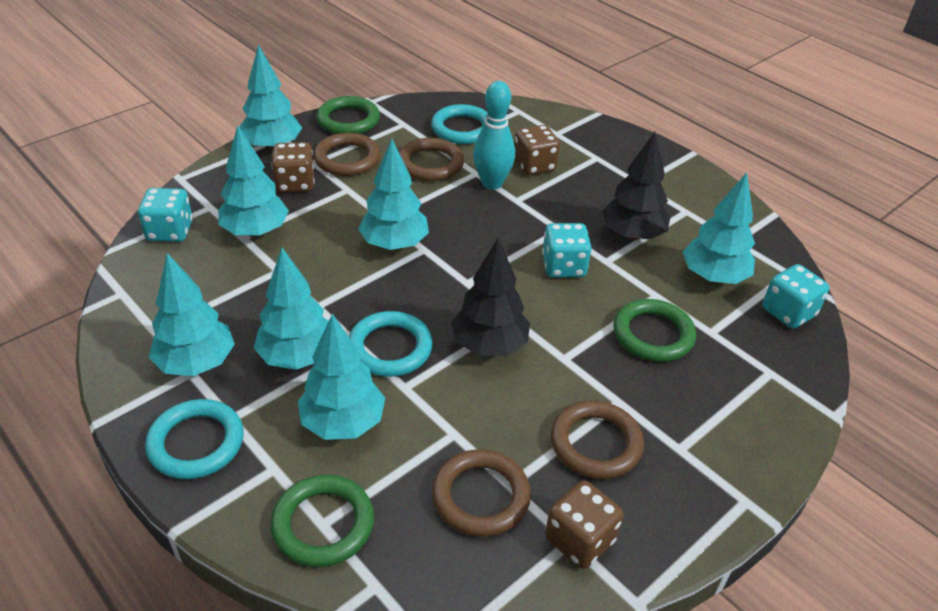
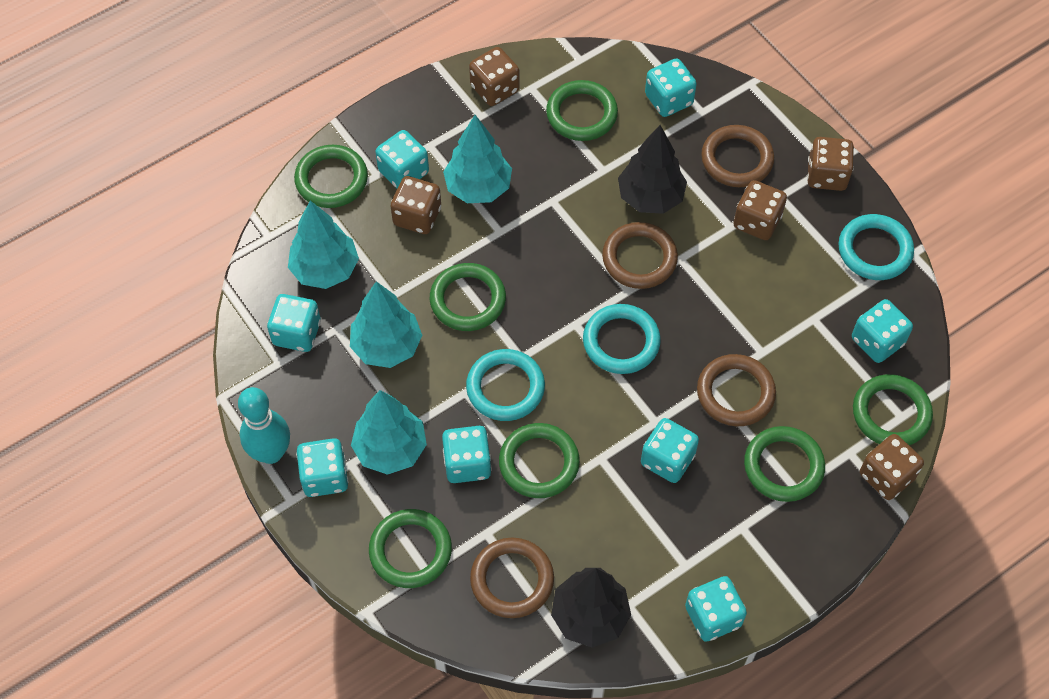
brown dice: [271,142,314,193] [514,125,560,175] [545,480,624,569] = 3 -> [391,176,441,234] [469,47,519,106] [733,180,787,240] [807,137,854,191] [860,434,924,500] = 5
green ring: [270,475,374,567] [317,96,380,134] [613,299,696,362] = 3 -> [294,145,368,208] [369,509,452,588] [430,263,506,331] [499,423,580,498] [546,80,618,141] [744,426,825,502] [853,374,933,445] = 7
turquoise dice: [138,188,193,242] [542,223,592,277] [762,264,830,329] = 3 -> [267,294,321,352] [296,438,348,497] [375,130,429,189] [442,426,492,483] [641,418,699,483] [645,58,697,117] [685,576,747,642] [852,299,913,363] = 8
turquoise tree: [149,253,235,376] [218,126,289,237] [240,44,302,151] [254,248,329,370] [298,314,385,440] [358,139,429,250] [683,172,755,284] = 7 -> [288,201,359,289] [350,281,422,368] [351,390,427,475] [443,115,512,203] = 4

